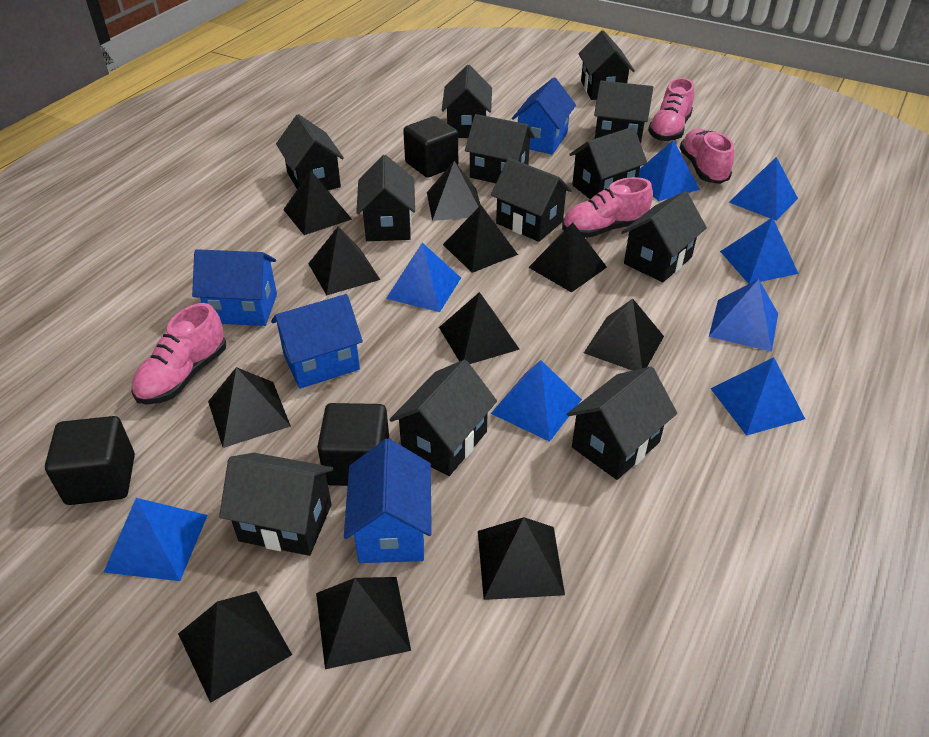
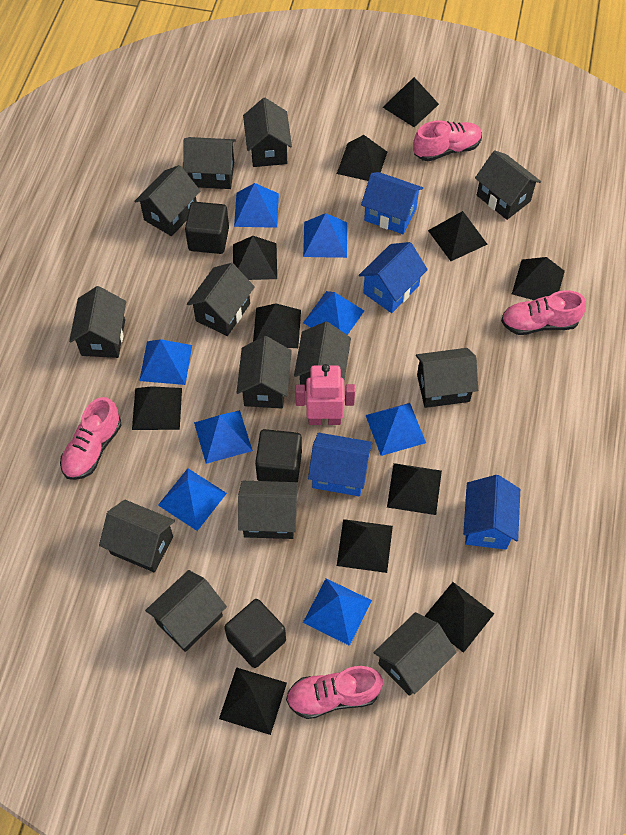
black house: [219,453,333,556] [276,114,344,190] [356,155,415,241] [389,360,497,476] [442,65,492,138] [465,114,535,183] [491,158,572,242] [567,366,677,480] [569,127,647,199] [578,30,635,100] [594,81,653,143] [621,191,707,282] = 12 -> [69,286,126,358] [99,500,175,572] [134,165,200,236] [145,570,227,652] [183,137,236,189] [187,263,255,336] [236,336,292,409] [238,481,298,539] [243,98,292,167] [294,321,351,391] [373,612,457,696] [416,348,478,408] [475,150,541,220] = 13
pink robot: none = 0 -> [296,364,355,425] = 1

